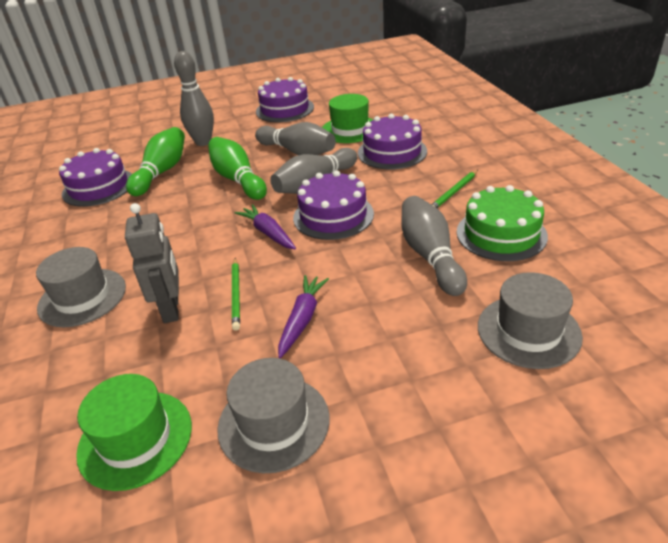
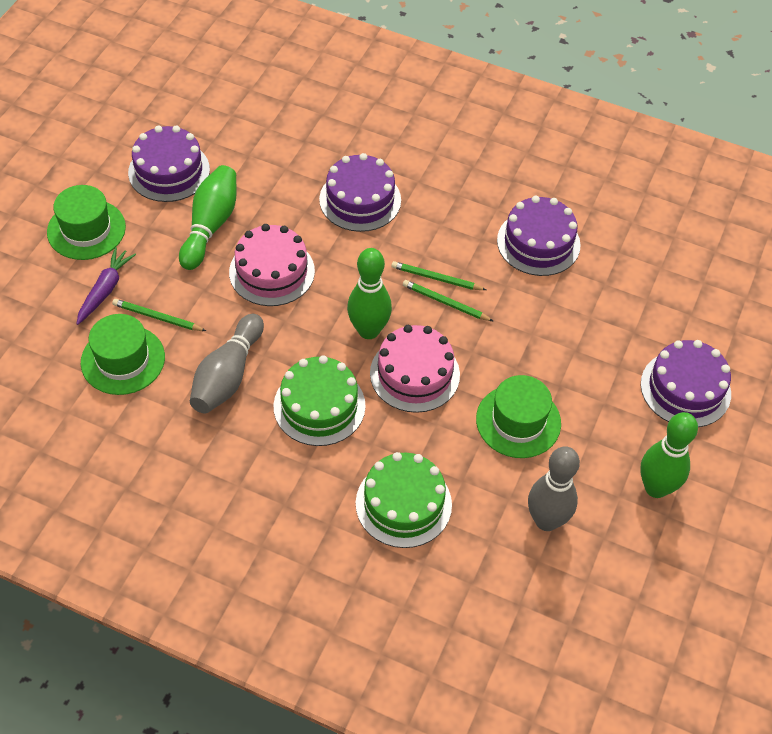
green bowling pin: [126,127,185,196] [208,137,267,200] = 2 -> [179,165,237,270] [347,248,392,339] [640,412,698,498] = 3
green cake: [457,185,548,261] = 1 -> [274,355,366,446] [356,452,452,548] = 2
green hat: [76,374,192,491] [322,94,373,143] = 2 -> [47,185,126,260] [81,314,165,395] [476,375,561,458] = 3
green pencil: [232,258,240,331] [431,170,478,208] = 2 -> [112,299,206,331] [391,261,486,290] [403,280,493,321] = 3
grey bowling pin: [174,51,214,146] [255,122,336,155] [270,148,357,194] [401,196,467,296] = 4 -> [190,314,264,413] [528,446,580,531] = 2
grey hat: [36,247,126,327] [217,358,330,473] [478,272,583,369] = 3 -> none = 0
grey robot: [125,203,179,323] = 1 -> none = 0
pink cake: none = 0 -> [229,224,315,306] [370,325,460,413] = 2
purple carrot: [235,204,296,249] [278,275,329,358] = 2 -> [76,247,136,325] = 1

